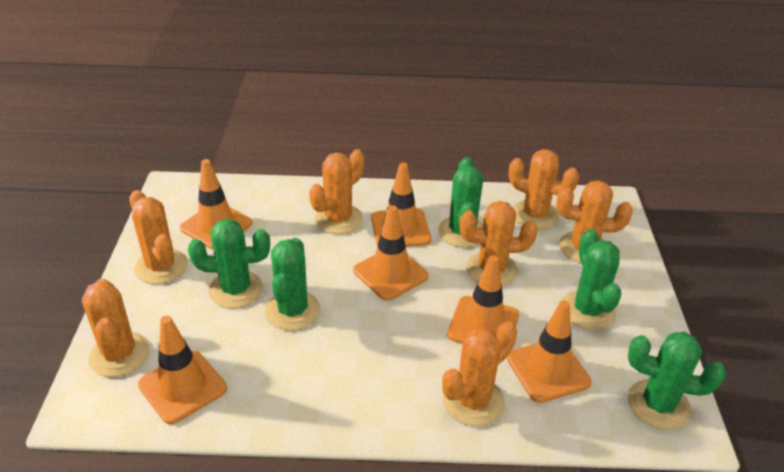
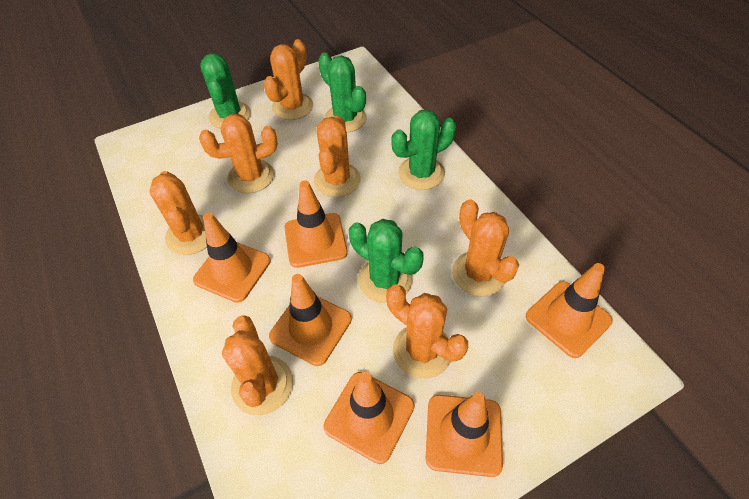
green cactus: [188,219,270,308] [265,238,320,330] [438,157,483,248] [562,229,621,330] [628,332,726,430] = 5 -> [200,53,251,129] [318,53,367,133] [349,219,424,303] [391,109,456,190] = 4

